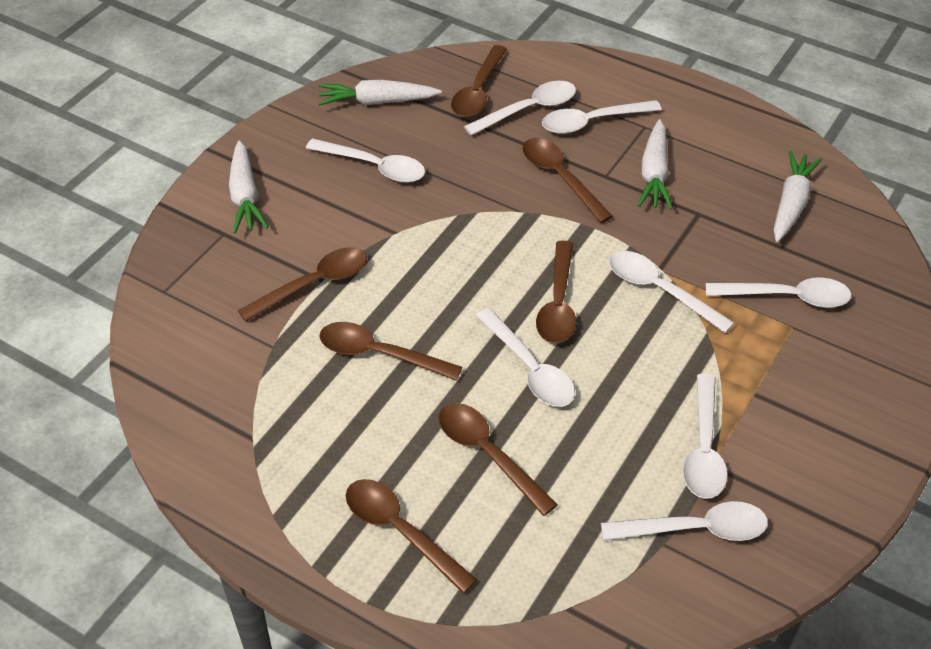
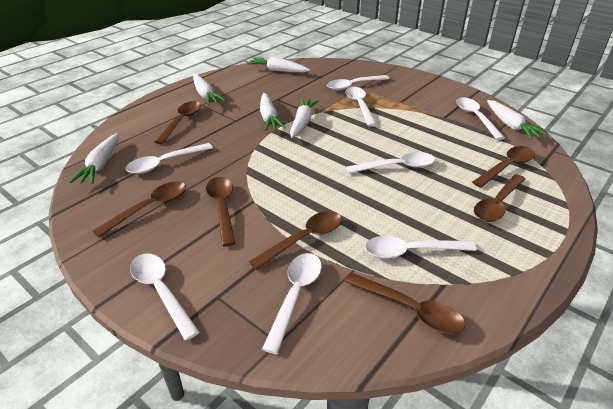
white carrot: [229,140,268,233] [318,80,442,106] [638,119,673,209] [774,151,822,242] = 4 -> [69,133,118,184] [193,74,226,105] [247,57,310,72] [260,93,286,131] [290,98,319,138] [487,100,548,139] = 6

